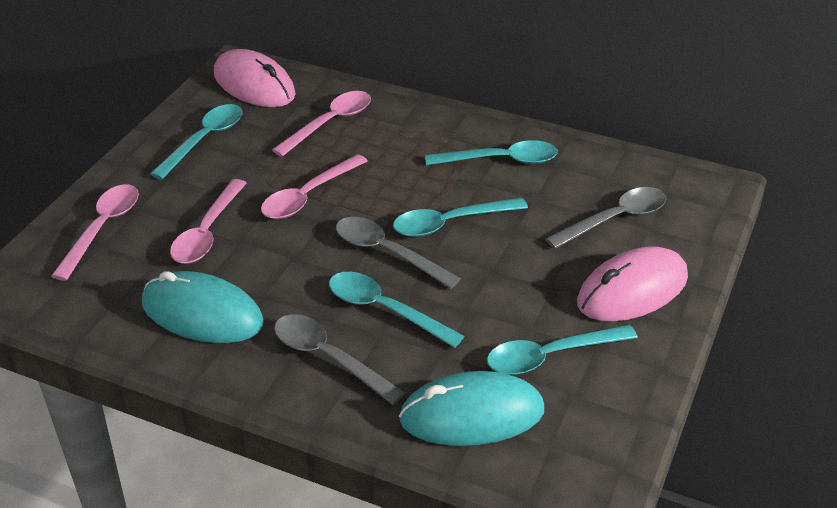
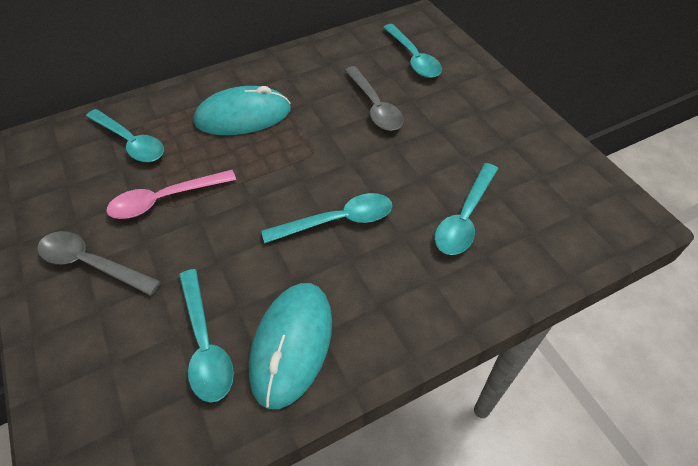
grey spoon: [274,314,405,405] [336,217,461,289] [545,187,666,249] = 3 -> [37,231,161,296] [345,66,404,131] = 2
pink mouse: [214,49,296,107] [577,246,688,321] = 2 -> none = 0
pink spoon: [51,184,139,281] [170,179,247,264] [261,154,368,219] [272,91,371,157] = 4 -> [106,170,236,219] = 1

